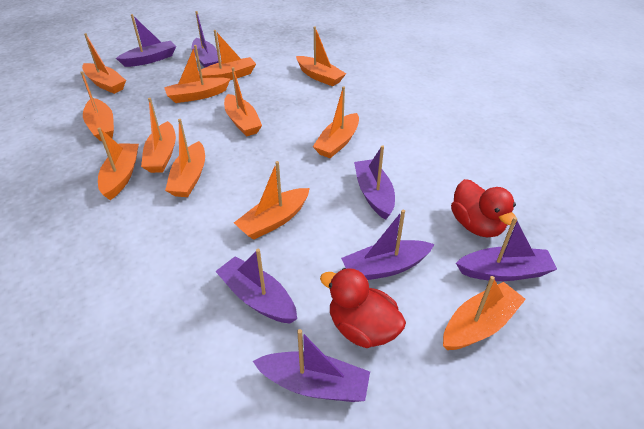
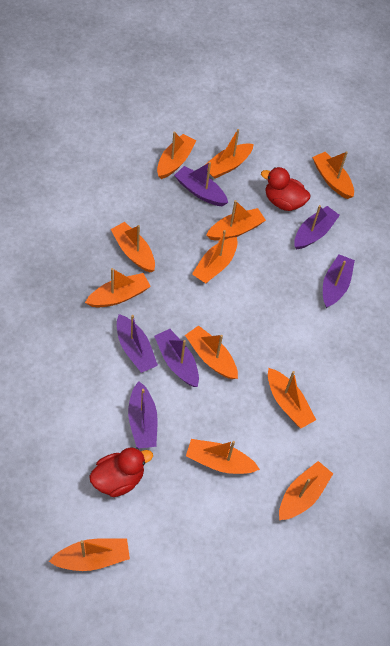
purple boat: [116,14,176,67] [192,11,219,68] [215,249,297,323] [253,329,370,402] [341,210,434,280] [354,145,395,220] [456,217,557,281] = 7 -> [117,314,158,373] [128,381,158,448] [154,329,199,387] [174,162,228,206] [294,205,340,249] [323,254,355,308] = 6

